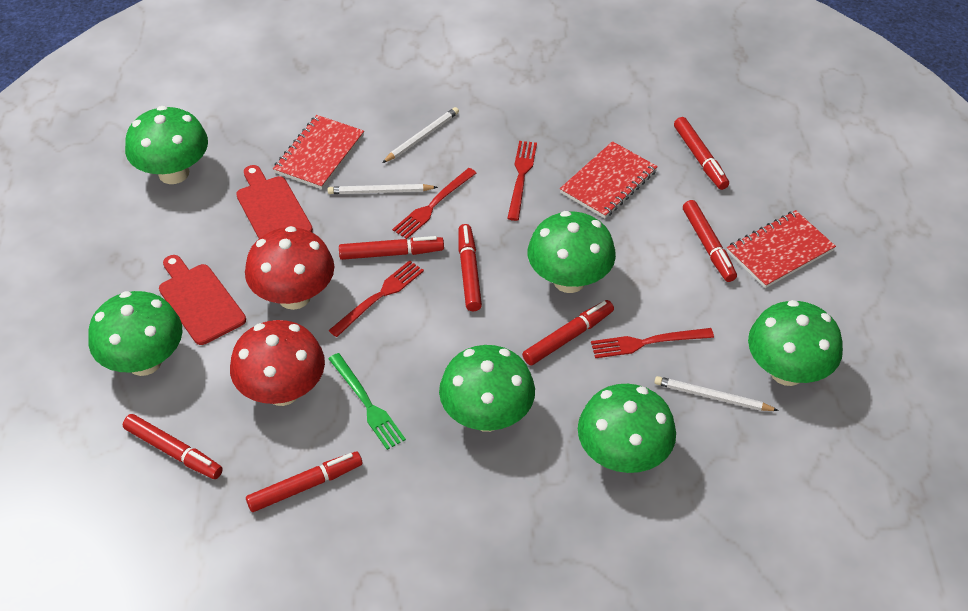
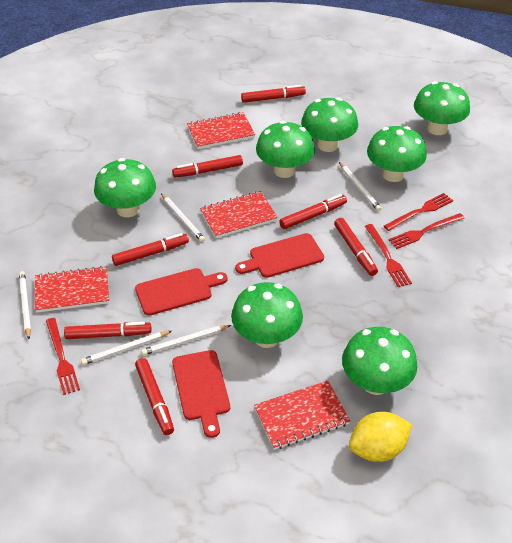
green fork: [328,353,406,450] = 1 -> none = 0
green mushroom: [88,291,182,376] [125,106,208,184] [439,345,535,432] [528,211,616,293] [578,384,676,473] [748,300,843,386] = 6 -> [94,158,156,217] [231,282,303,348] [256,121,315,178] [301,98,358,152] [342,327,418,395] [367,126,427,182] [414,81,470,135] = 7
red cutting board: [159,255,246,345] [236,165,313,239] = 2 -> [135,268,228,316] [172,350,230,438] [235,233,324,278] = 3
red mushroom: [230,320,325,406] [245,226,334,310] = 2 -> none = 0
red notebook: [273,115,364,189] [560,141,658,218] [727,210,836,288] = 3 -> [35,266,109,313] [187,112,255,149] [200,191,278,238] [254,381,350,450] = 4
white pencil: [328,184,438,194] [382,107,459,163] [654,376,779,411] = 3 -> [19,271,31,339] [81,331,172,365] [141,325,231,355] [161,193,205,242] [339,162,381,211] = 5
yellow lemon: none = 0 -> [349,412,412,462] = 1

